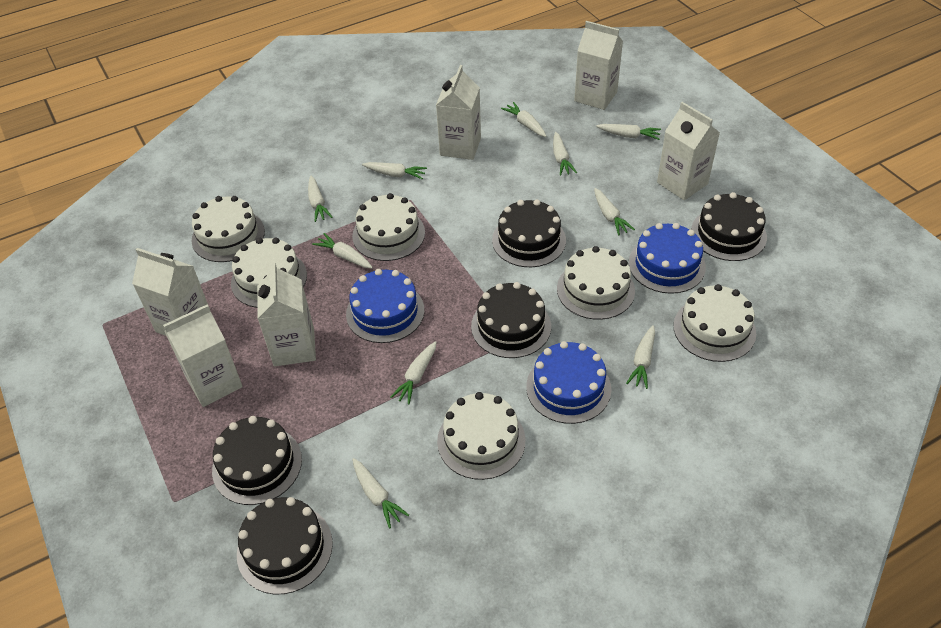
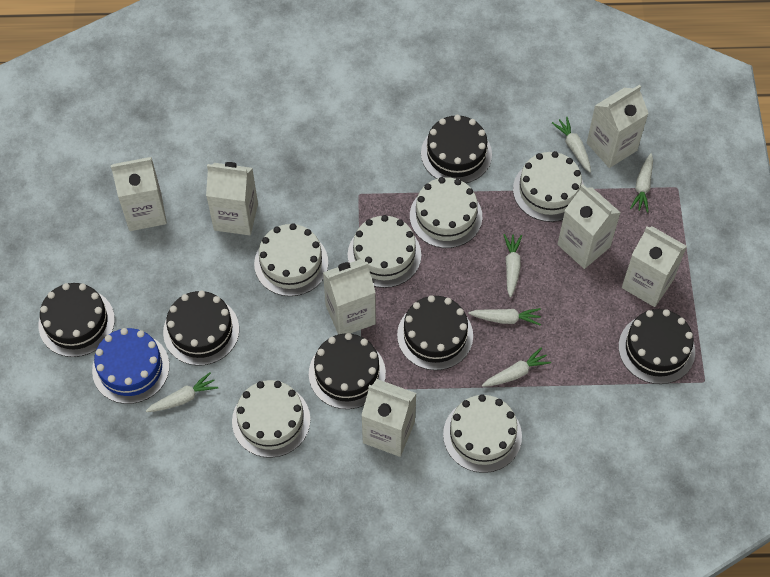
black cake: [212,416,302,505] [237,497,333,594] [471,282,551,358] [492,199,566,267] [691,192,767,261] = 5 -> [39,283,115,357] [163,291,239,366] [309,333,386,409] [397,295,473,370] [421,115,492,183] [619,309,695,384] = 6
blue cake: [346,269,425,343] [526,341,611,424] [629,223,706,294] = 3 -> [92,328,170,404] = 1
white carrot: [308,176,333,222] [312,233,373,269] [352,458,409,528] [362,162,427,179] [390,341,437,405] [501,102,547,137] [553,132,577,176] [594,188,635,235] [596,124,661,140] [626,325,655,389] = 10 -> [146,372,218,412] [468,308,541,326] [482,347,551,387] [504,234,522,298] [552,117,591,172] [630,153,653,213] = 6
white carton: [132,248,208,336] [163,304,243,407] [257,262,316,366] [436,65,481,160] [574,21,623,110] [657,102,720,200] = 6 -> [111,157,167,231] [206,162,258,235] [323,259,376,334] [361,379,417,457] [557,184,621,269] [587,85,649,168] [622,226,687,307] = 7

